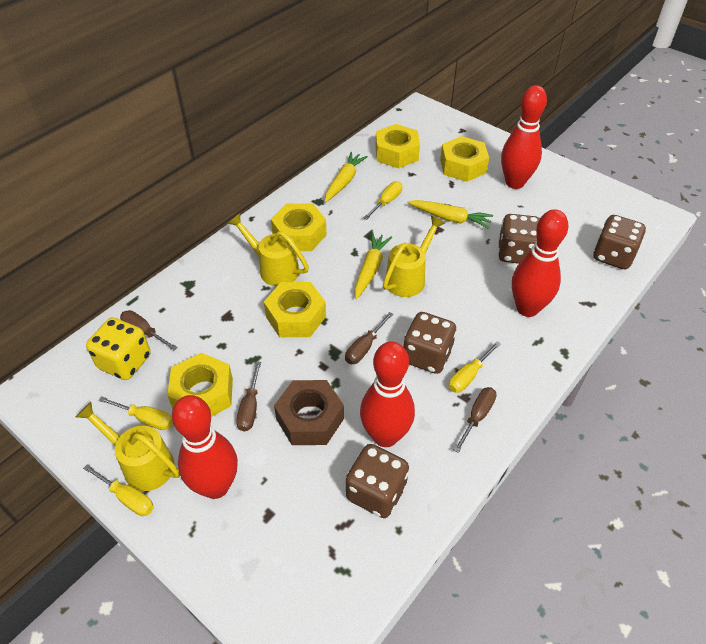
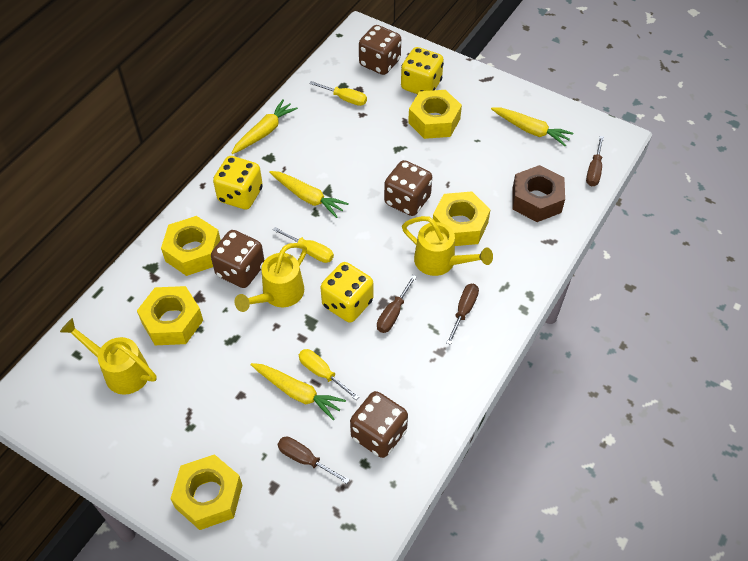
red bowling pin: [172,395,238,499] [360,341,415,447] [501,85,547,189] [512,209,568,317] = 4 -> none = 0
yellow carrot: [325,152,368,202] [354,233,392,300] [407,200,493,229] = 3 -> [232,99,298,154] [250,363,346,420] [269,171,349,218] [491,107,574,147] = 4
yellow dice: [86,317,151,380] = 1 -> [213,156,263,210] [320,262,373,323] [401,47,444,94] = 3
yellow screwdriver: [83,464,154,516] [99,396,173,430] [364,181,402,219] [449,342,501,393] = 4 -> [273,227,334,263] [299,349,359,400] [309,81,367,106] = 3

